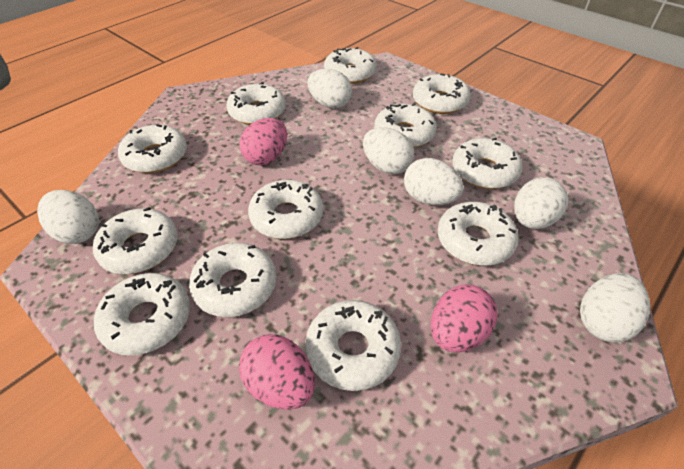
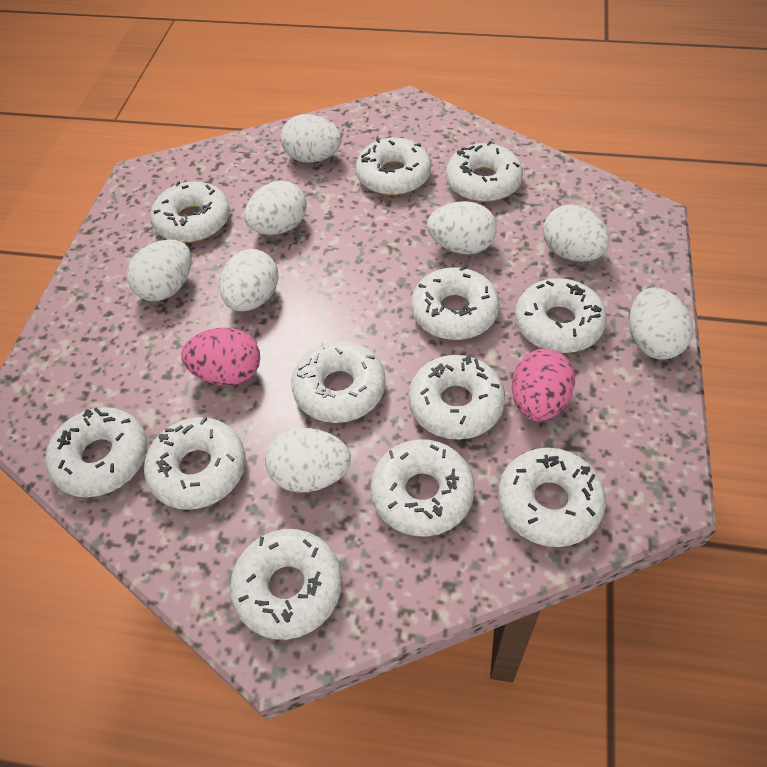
pink egg: [239,334,315,410] [240,118,287,165] [431,284,497,353] = 3 -> [181,327,260,386] [512,349,575,421] = 2
white egg: [37,190,99,244] [307,69,352,109] [363,127,414,174] [404,158,464,205] [514,177,568,229] [580,273,650,342] = 6 -> [127,239,191,301] [220,249,279,311] [244,181,307,235] [265,428,351,492] [281,114,342,163] [427,201,497,255] [543,204,610,262] [629,287,693,360] = 8

